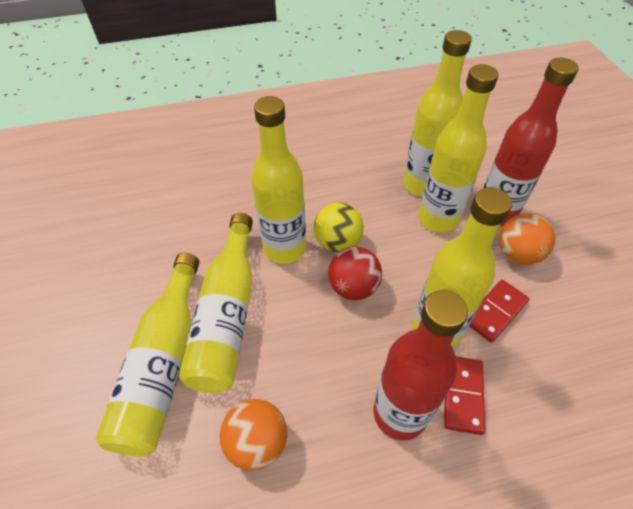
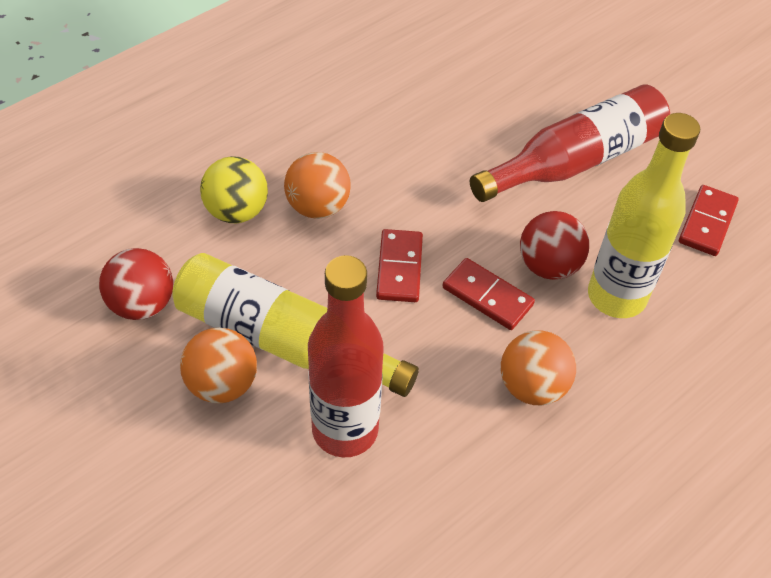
orange ball: [220,399,287,471] [499,213,555,265] = 2 -> [180,328,257,404] [284,152,351,219] [501,330,576,405] = 3
red ball: [328,246,382,300] = 1 -> [99,248,173,320] [520,211,589,280] = 2
red domino: [444,356,485,435] [469,280,529,343] = 2 -> [376,229,423,302] [443,258,535,330] [679,185,739,256] = 3
yellow bottle: [96,253,199,457] [179,213,253,393] [251,96,306,264] [403,30,472,196] [412,187,512,349] [418,64,499,233] = 6 -> [172,253,419,397] [588,113,700,318] = 2

